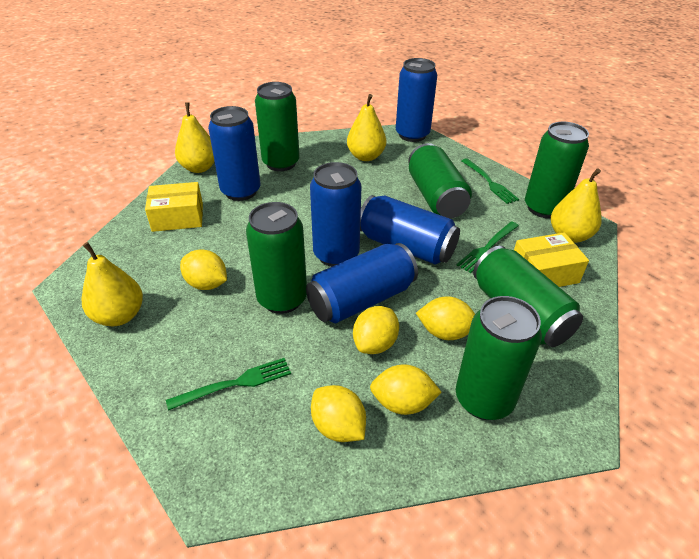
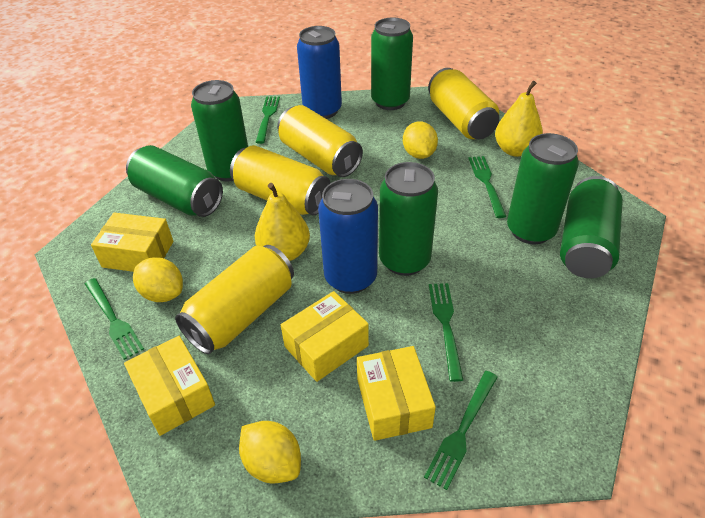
blue can: [208,106,261,201] [306,243,418,323] [310,162,361,267] [360,195,460,264] [396,58,437,142] = 5 -> [297,26,342,119] [318,179,378,294] = 2
green fork: [166,358,291,411] [456,221,519,273] [461,158,519,204] = 3 -> [85,278,144,360] [256,96,280,144] [424,371,498,490] [429,283,463,382] [469,156,506,218] = 5
yellow box: [145,182,203,232] [514,232,589,287] = 2 -> [91,213,173,272] [124,336,215,436] [281,291,369,382] [357,346,436,441] = 4
yellow can: none = 0 -> [175,245,294,354] [230,145,330,216] [277,105,363,177] [428,68,500,139] = 4
yellow lemon: [180,249,227,290] [311,385,366,442] [353,306,399,354] [370,364,442,415] [416,296,475,340] = 5 -> [133,257,183,302] [239,421,301,483] [403,121,438,159] = 3
yellow pear: [82,242,143,326] [175,102,215,173] [347,94,386,161] [551,168,602,243] = 4 -> [255,183,310,261] [495,81,543,157] = 2

